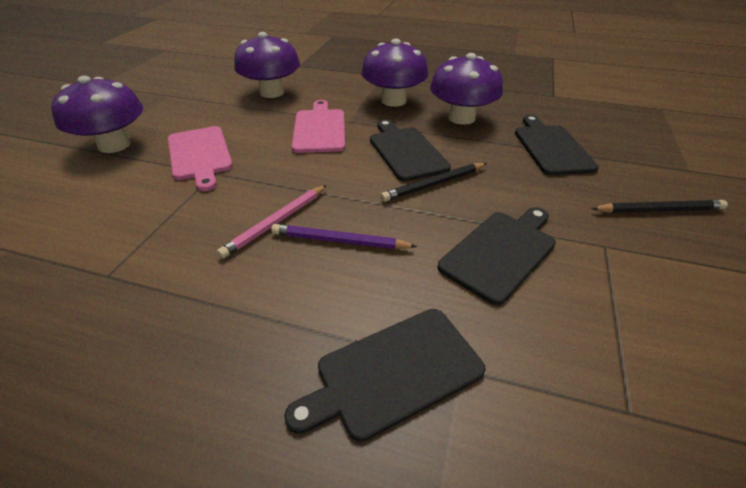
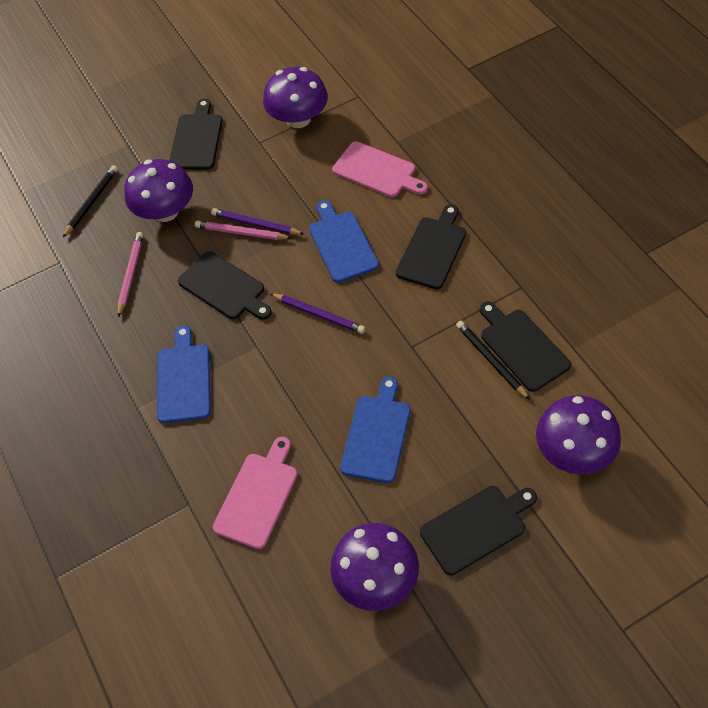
black cutting board: [284,309,486,442] [370,119,451,181] [437,207,556,305] [515,115,599,175] = 4 -> [169,99,223,170] [178,251,272,320] [396,204,466,289] [420,486,537,575] [480,302,571,392] = 5
blue cutting board: none = 0 -> [157,325,211,423] [309,200,379,283] [340,377,410,483] = 3
pink pencil: [217,185,327,259] = 1 -> [118,232,143,317] [195,220,291,240] = 2
purple pencil: [271,224,418,249] = 1 -> [211,208,304,235] [269,293,365,334] = 2

